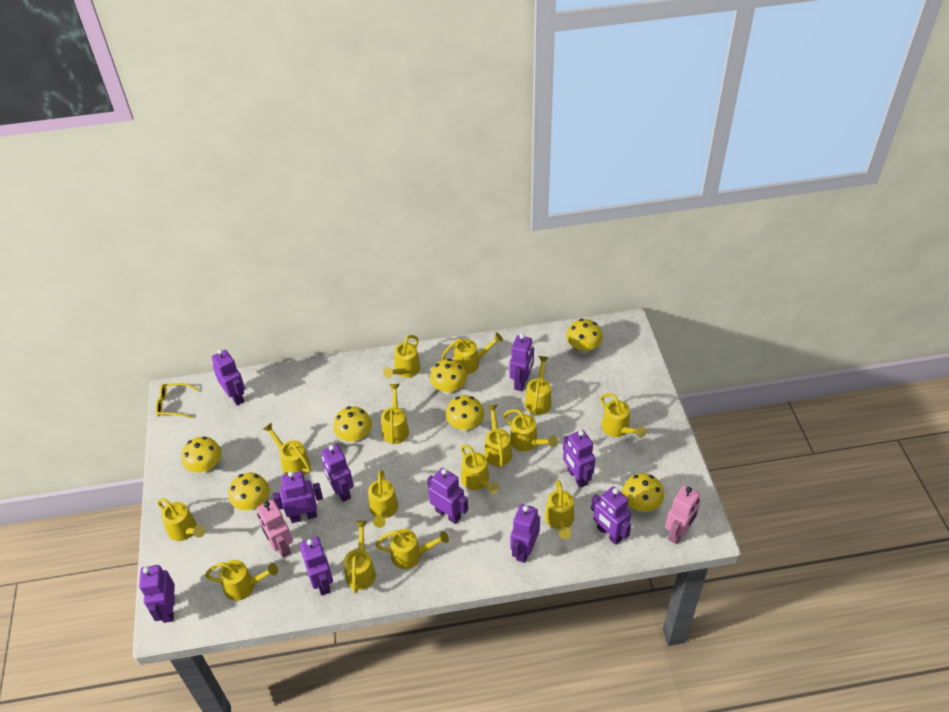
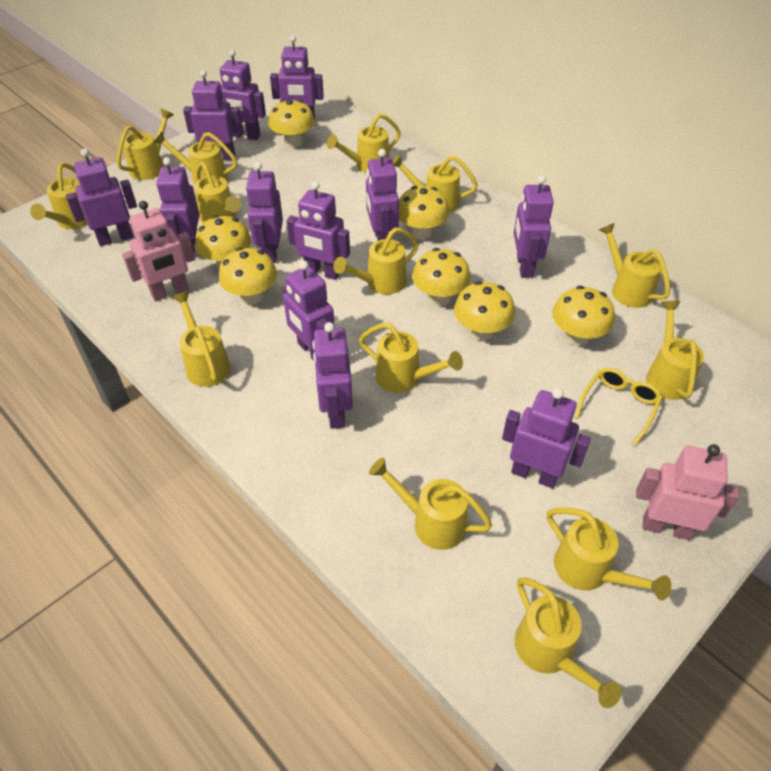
purple robot: [139,565,175,623] [211,349,245,406] [272,471,323,523] [300,537,333,596] [321,444,354,502] [427,468,468,524] [509,334,534,391] [510,504,540,563] [563,430,596,488] [591,486,631,545] = 10 -> [66,148,137,246] [156,157,200,254] [183,70,242,160] [220,49,266,140] [246,162,283,263] [270,35,324,119] [283,261,335,362] [286,181,350,280] [312,322,353,429] [366,149,399,241] [502,388,591,488] [514,175,554,278] = 12
yellow watering can: [157,498,206,541] [205,560,278,601] [263,423,311,475] [344,520,376,593] [368,470,398,528] [375,529,449,569] [381,384,409,444] [383,335,421,378] [441,333,503,374] [461,445,499,494] [484,405,512,467] [504,409,558,451] [525,356,552,415] [545,480,574,539] [600,393,646,438] = 15 -> [30,163,87,229] [117,109,174,180] [154,132,238,185] [172,291,231,387] [194,162,241,223] [327,113,401,173] [333,228,419,294] [359,323,463,393] [369,458,492,550] [393,154,478,213] [515,577,622,708] [547,508,671,601] [599,223,670,308] [646,301,704,400] = 14

